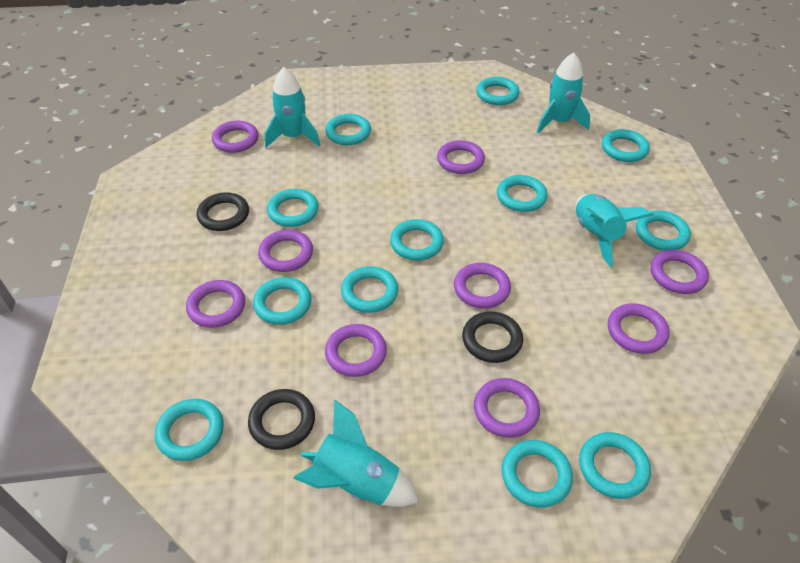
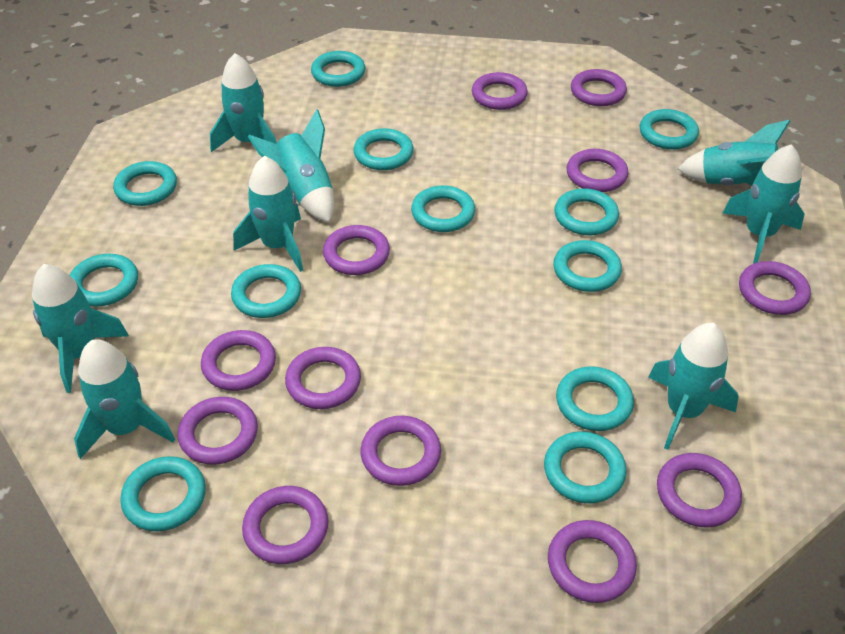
black ring: [197,192,249,231] [248,389,315,450] [462,311,523,363] = 3 -> none = 0
purple ring: [186,280,245,328] [212,121,259,153] [258,230,313,272] [325,324,387,377] [437,140,485,174] [454,263,511,309] [474,378,540,438] [608,303,670,354] [651,250,709,294] = 9 -> [178,397,258,465] [201,330,276,391] [242,486,329,564] [285,347,361,409] [323,225,390,275] [361,416,441,486] [472,72,528,110] [548,520,637,603] [567,149,628,192] [571,69,627,106] [657,453,742,528] [739,261,811,315] = 12
turquoise rocket: [265,67,320,148] [293,399,419,507] [537,53,590,134] [576,194,654,267] = 4 -> [32,264,129,393] [74,339,175,459] [210,53,277,152] [233,156,303,272] [248,109,334,223] [648,323,739,450] [678,120,790,186] [722,144,805,263] = 8

